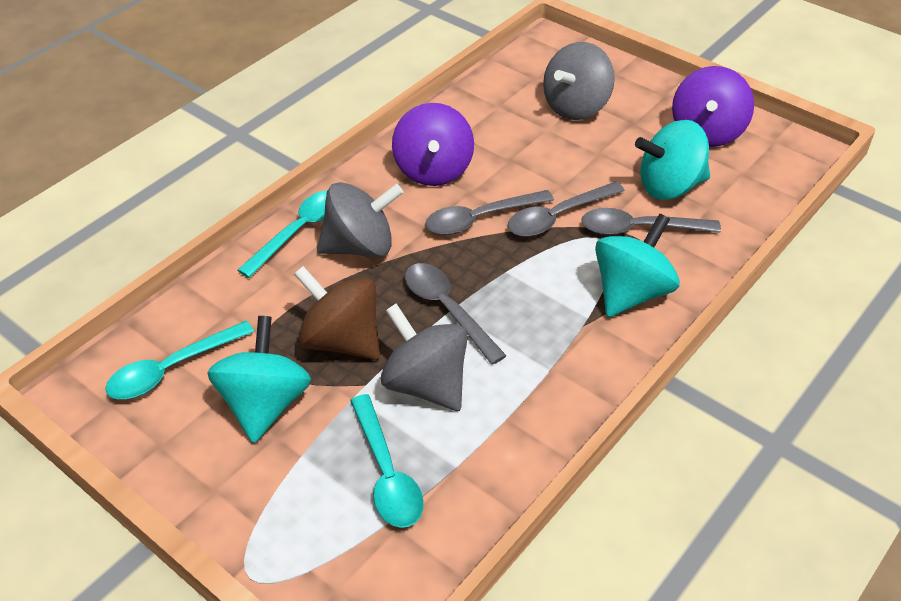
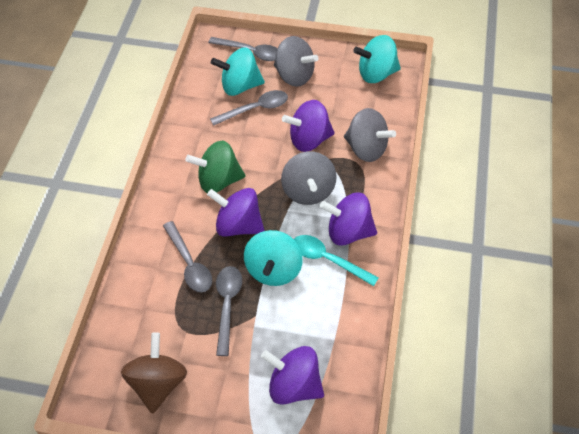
green spinning top: none = 0 -> [185,140,245,193] = 1
purple spinning top: [392,103,474,186] [672,66,754,147] = 2 -> [207,188,265,237] [261,346,324,405] [282,100,335,152] [320,193,377,246] = 4
turquoise spoon: [105,321,254,399] [238,190,328,278] [350,394,424,528] = 3 -> [294,235,379,286] = 1

